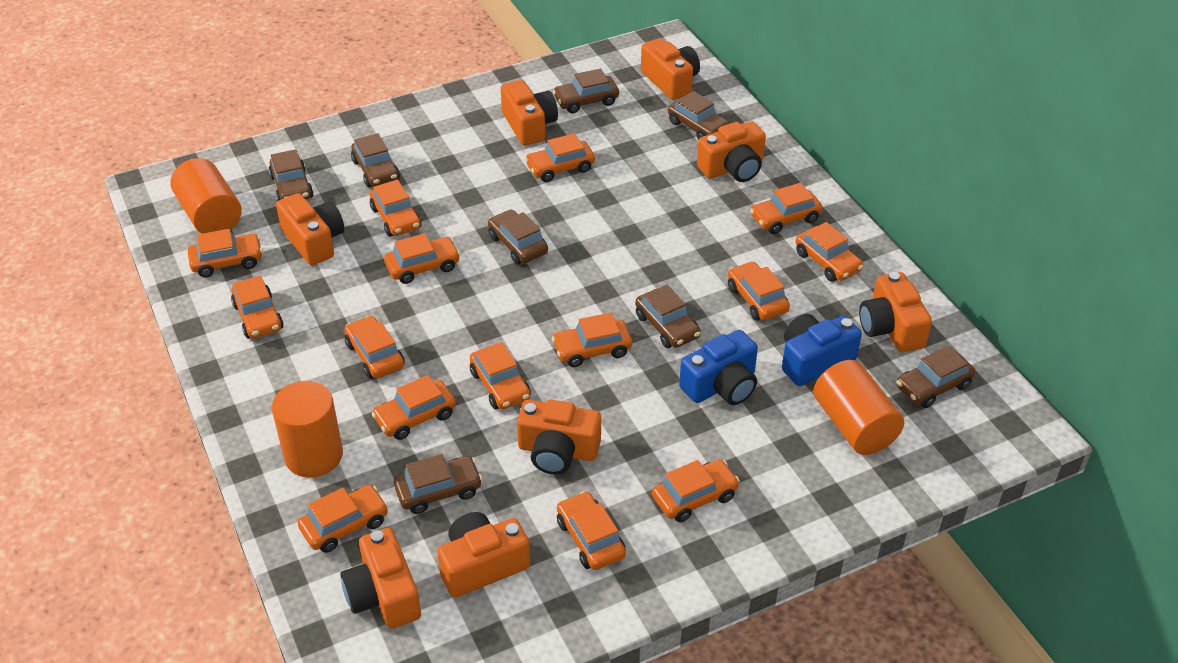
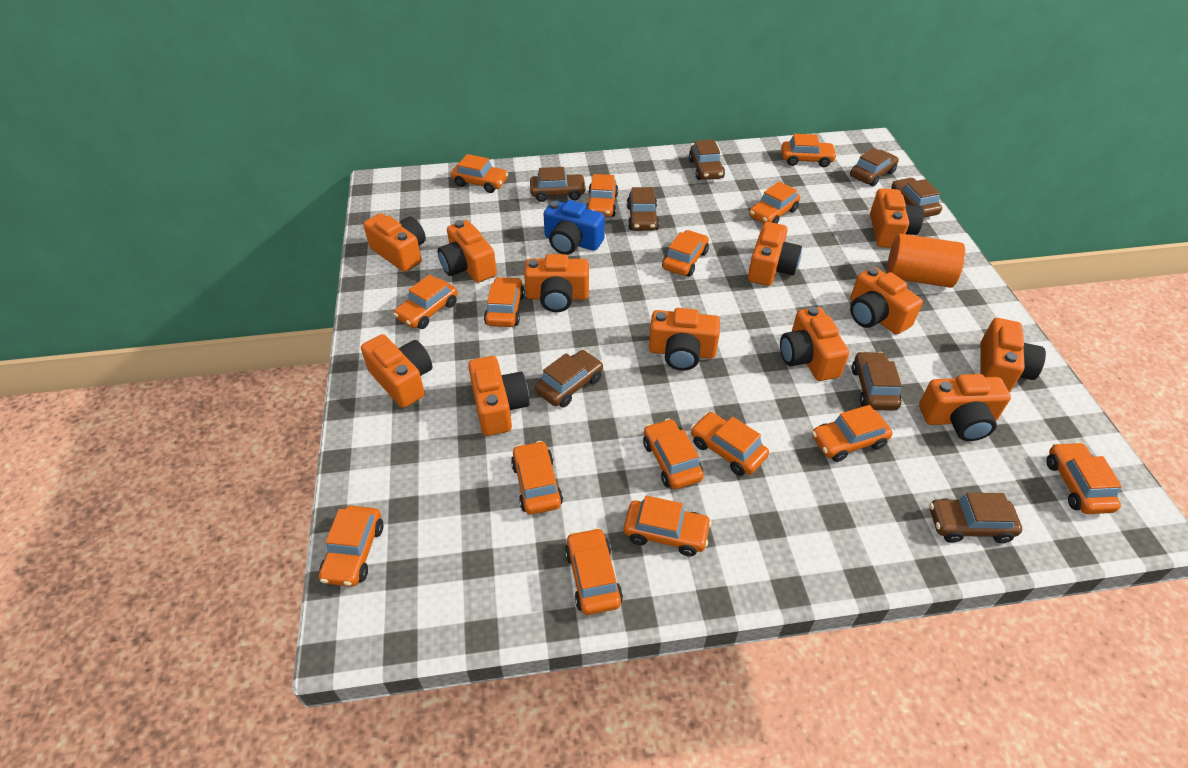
blue camera: [679,330,758,405] [782,314,862,386] = 2 -> [544,200,605,255] = 1
orange camera: [276,193,344,265] [340,528,421,629] [437,512,530,598] [501,80,558,145] [517,400,601,475] [641,38,700,100] [697,121,766,182] [859,272,932,352] = 8 -> [361,334,433,408] [363,213,426,272] [438,220,497,283] [468,356,529,436] [524,254,589,312] [649,308,720,371] [748,222,802,286] [780,307,849,381] [850,267,923,334] [870,188,924,248] [919,374,1011,441] [980,318,1046,392] = 12
orange cylinder: [170,158,242,234] [272,381,343,478] [813,360,904,455] = 3 -> [887,234,965,288] = 1

